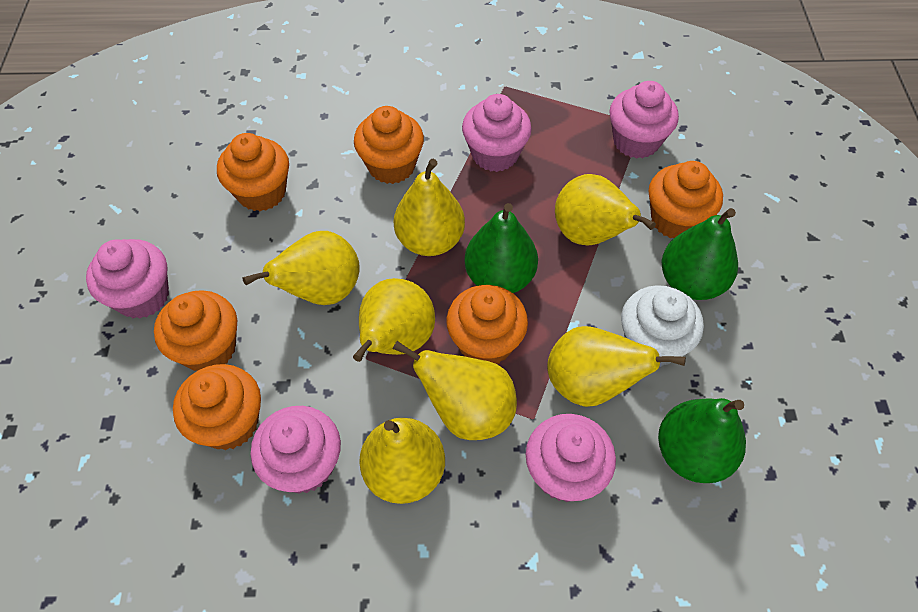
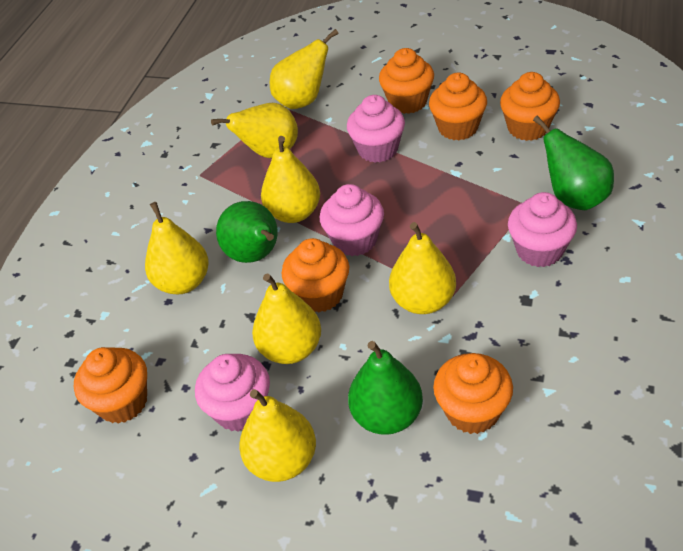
pink cupcake: [86,239,169,319] [251,406,341,494] [462,94,532,172] [526,414,616,502] [609,81,679,159] = 5 -> [195,354,270,432] [320,184,384,256] [347,95,405,163] [508,192,577,267] = 4
white cupcake: [621,285,704,367] = 1 -> none = 0

